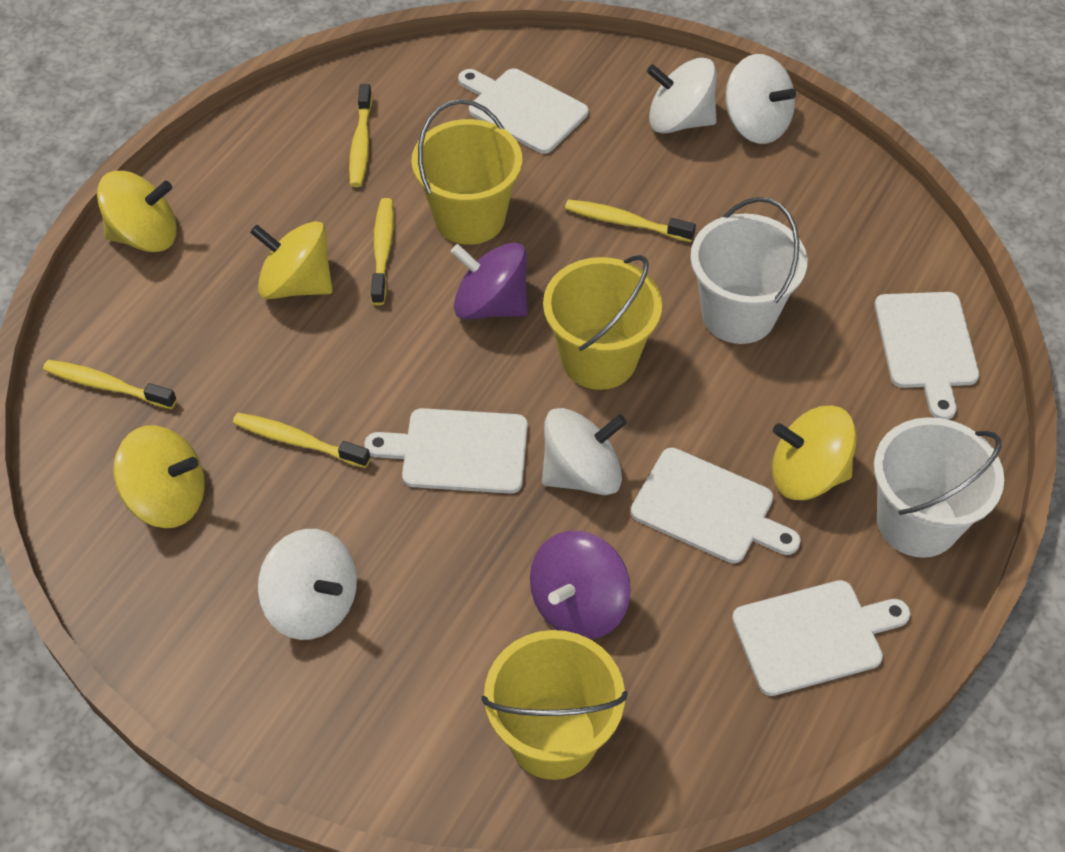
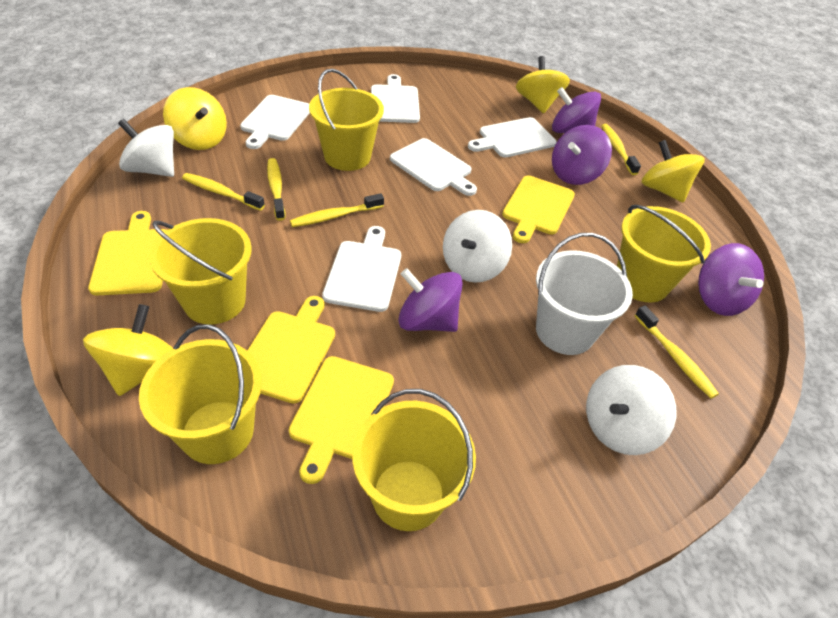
purple spinning top: [451,242,528,320] [530,531,631,639] = 2 -> [398,268,463,332] [552,87,601,133] [552,125,612,185] [698,243,764,316] = 4
white bucket: [690,197,807,344] [874,417,1004,558] = 2 -> [536,233,633,355] = 1
white spinning top: [258,529,357,640] [542,408,627,495] [647,58,717,133] [726,54,796,144] = 4 -> [118,119,174,177] [443,210,512,283] [586,365,677,455] = 3
yellow bucket: [412,99,522,245] [481,630,627,780] [543,255,662,390] = 3 -> [139,324,262,464] [149,218,252,325] [309,69,384,171] [352,389,476,531] [617,205,711,302] = 5
yellow cutting board: none = 0 -> [88,211,166,295] [247,296,335,403] [289,356,394,484] [502,175,575,243] = 4

